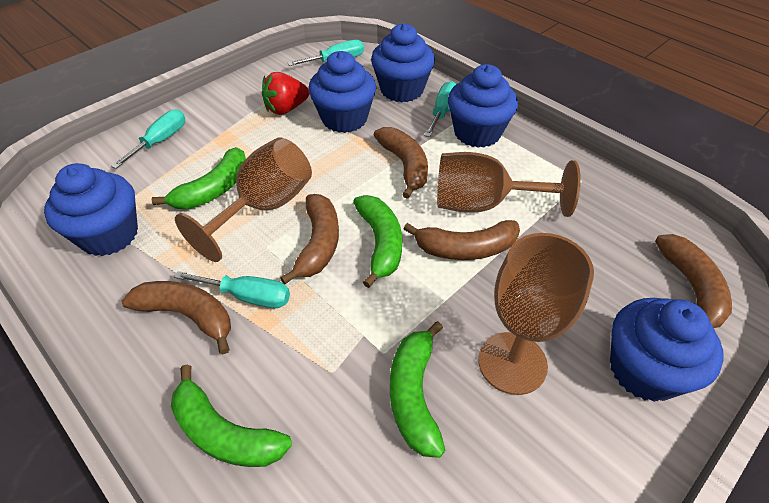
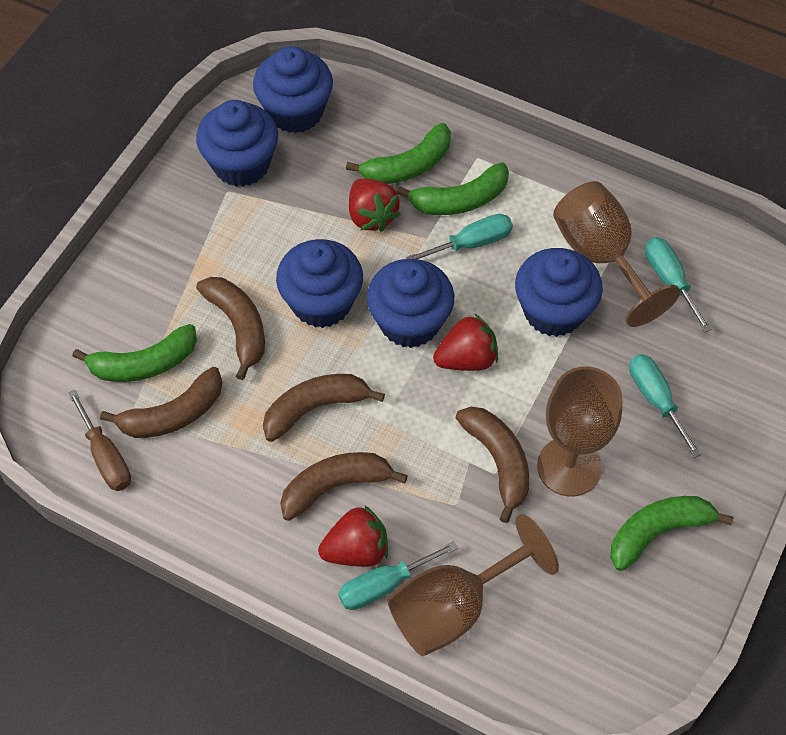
brown screwdriver: none = 0 -> [68,390,131,491] = 1
red strawberry: [262,72,309,115] = 1 -> [318,505,388,567] [349,178,400,232] [433,314,498,371] = 3

